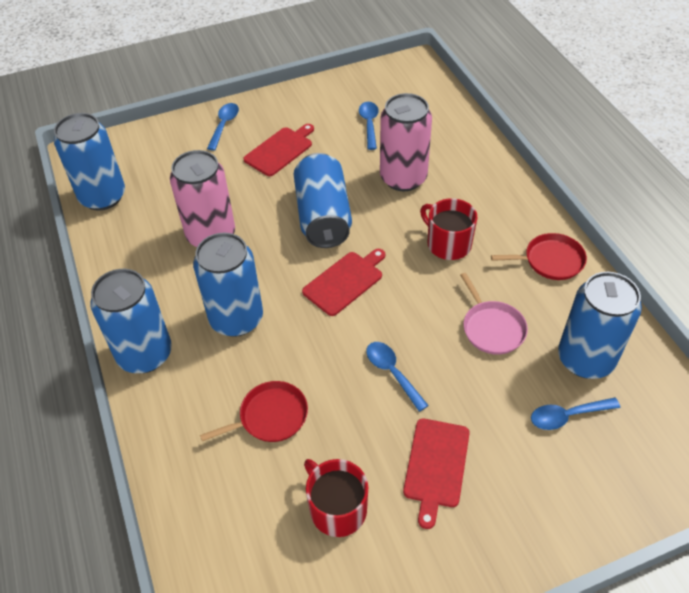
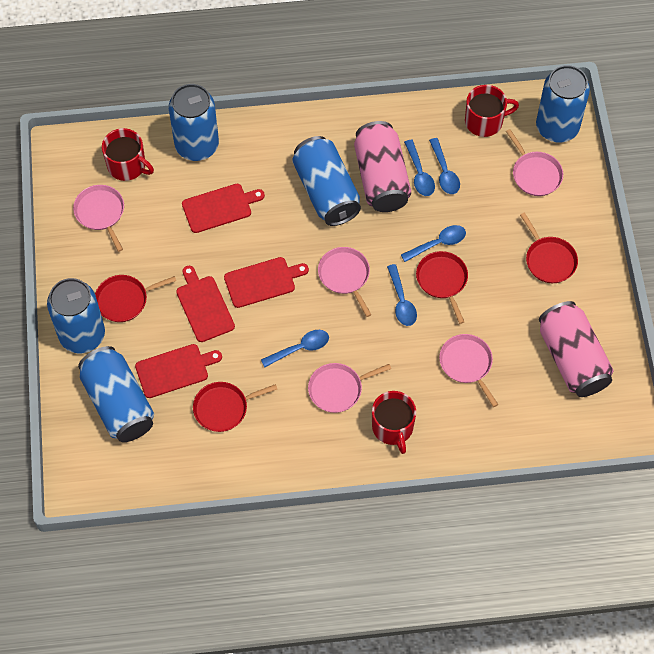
blue spoon: [207,103,239,151] [359,102,379,150] [366,342,429,412] [531,398,620,430] = 4 -> [261,330,329,368] [387,264,417,326] [401,225,466,262] [404,140,435,196] [429,138,460,194] = 5
pink pan: [460,273,528,355] = 1 -> [73,185,124,252] [308,363,391,413] [318,247,371,317] [439,334,498,407] [506,129,563,196] = 5
red cutting board: [243,124,314,176] [302,249,385,316] [403,418,470,529] = 3 -> [135,344,222,398] [176,266,235,342] [182,184,265,233] [224,257,309,308] = 4
red mug: [304,459,368,537] [420,198,478,260] = 2 -> [102,128,154,181] [372,391,416,454] [465,85,519,137] = 3
red pan: [200,381,308,442] [491,233,587,280] = 2 -> [95,275,176,322] [193,382,277,432] [416,251,468,324] [520,213,578,283] = 4

